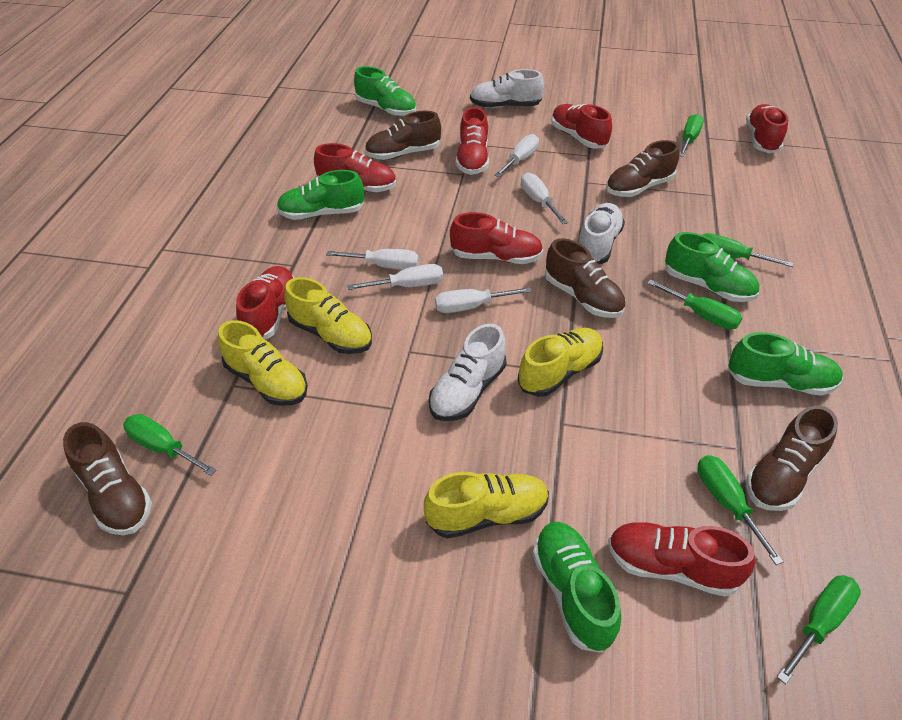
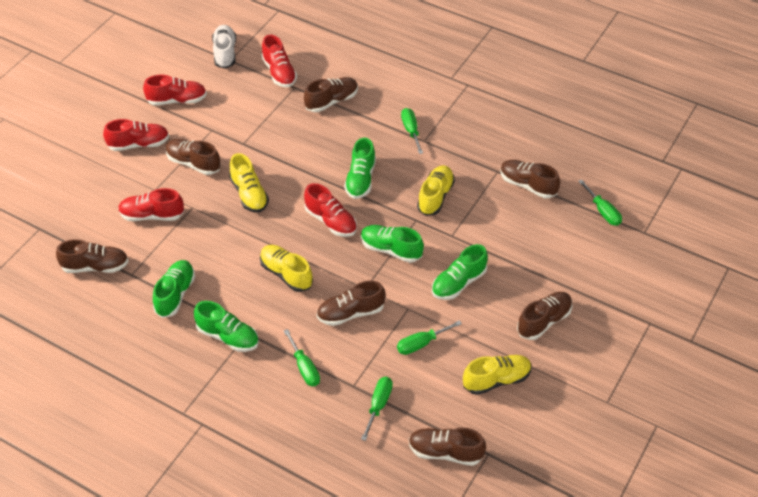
brown shoe: [63,422,152,535] [365,111,441,160] [545,238,625,318] [606,140,679,197] [746,405,838,511] = 5 -> [56,239,128,273] [166,139,221,175] [304,77,358,112] [317,281,385,326] [409,428,486,466] [500,160,560,198] [517,292,572,340] = 7
green screwdriver: [123,414,216,476] [647,279,742,330] [679,114,704,157] [697,455,784,565] [703,233,794,267] [777,575,861,684] = 6 -> [284,329,320,386] [361,377,393,441] [397,320,462,355] [401,108,423,154] [578,180,622,226] = 5
red shoe: [236,266,294,340] [314,143,396,192] [450,212,543,264] [456,107,489,175] [551,104,612,149] [608,522,755,597] [746,104,788,153] = 7 -> [103,119,169,151] [118,188,184,221] [143,75,207,105] [262,34,297,87] [304,183,357,237] = 5
white screwdriver: [326,249,419,270] [347,264,443,290] [435,287,532,313] [494,134,539,177] [521,173,568,224] = 5 -> none = 0
white shoe: [429,324,506,421] [470,69,544,108] [579,203,625,264] = 3 -> [212,25,236,69] = 1

